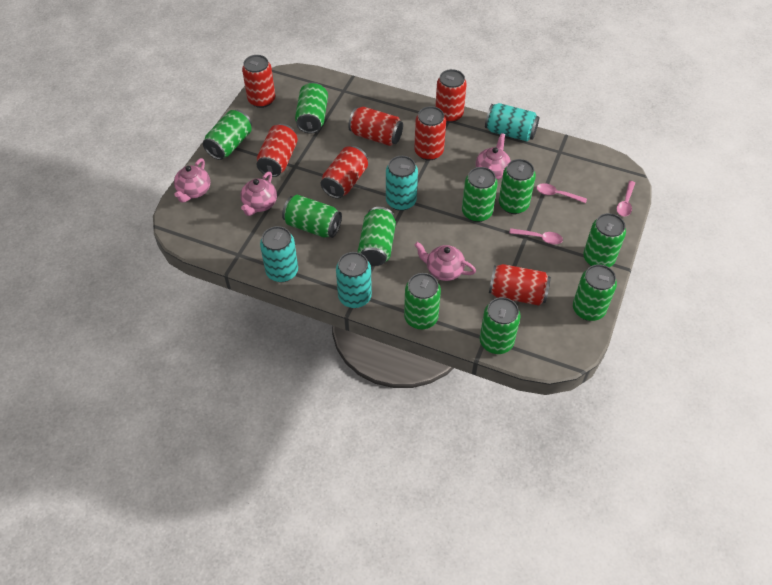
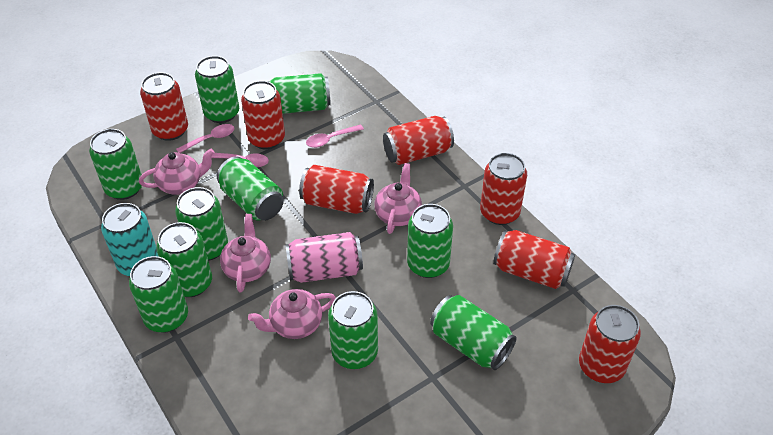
pink can: none = 0 -> [285,232,363,283] = 1
turquoise can: [260,226,298,282] [336,252,372,308] [386,156,418,211] [485,103,539,141] = 4 -> [101,203,159,276] = 1

